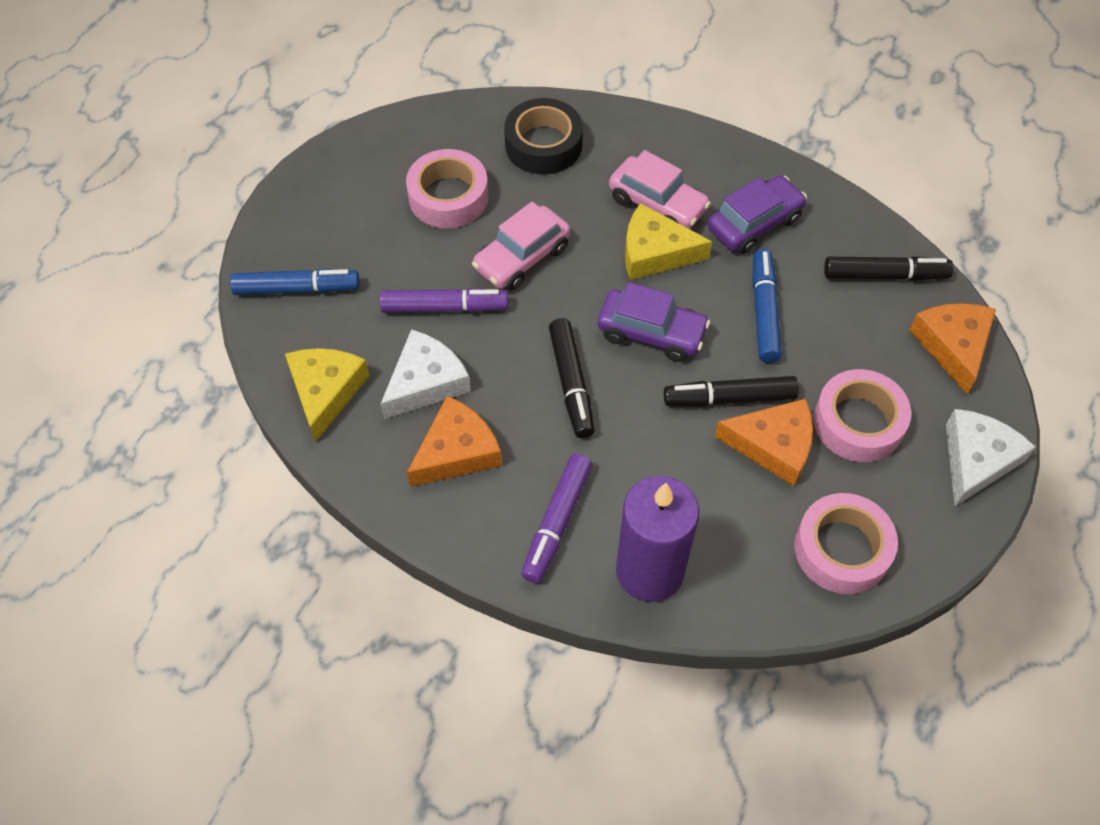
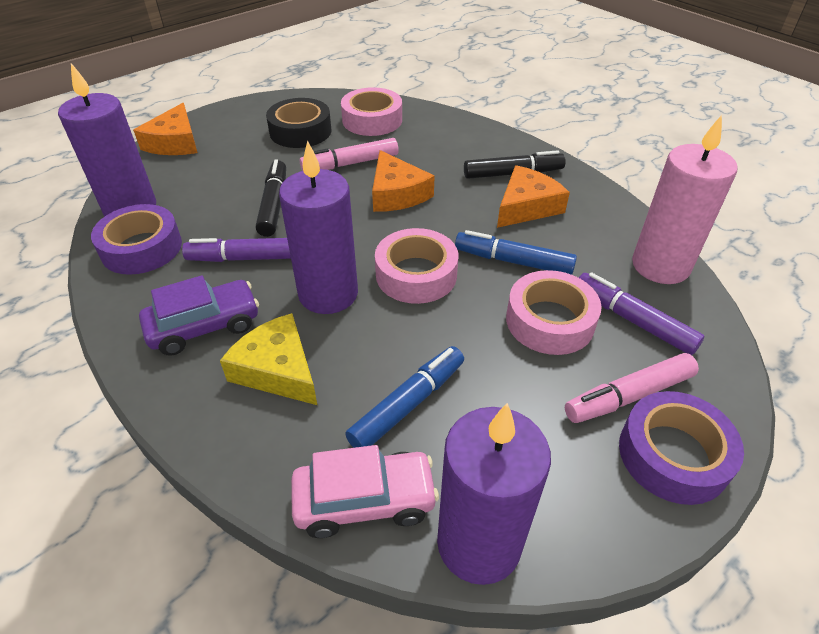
black marker: [549,318,595,438] [664,376,799,406] [824,256,953,281] = 3 -> [256,160,286,237] [464,150,566,179] = 2
pink candle: none = 0 -> [632,115,737,284] = 1
pink car: [472,202,570,291] [609,150,711,229] = 2 -> [291,445,439,538] = 1
pink marker: none = 0 -> [300,138,399,171] [565,353,699,423] = 2
purple candle: [616,476,699,602] = 1 -> [58,63,156,216] [279,141,358,314] [437,403,551,585] = 3
purple car: [598,282,710,362] [708,175,807,254] = 2 -> [139,275,259,356] = 1
purple tape: none = 0 -> [91,204,182,275] [619,391,744,505] = 2
white cheese: [381,329,471,419] [946,409,1036,506] = 2 -> none = 0
yellow cheese: [285,348,370,442] [625,203,712,280] = 2 -> [220,313,317,405] = 1

